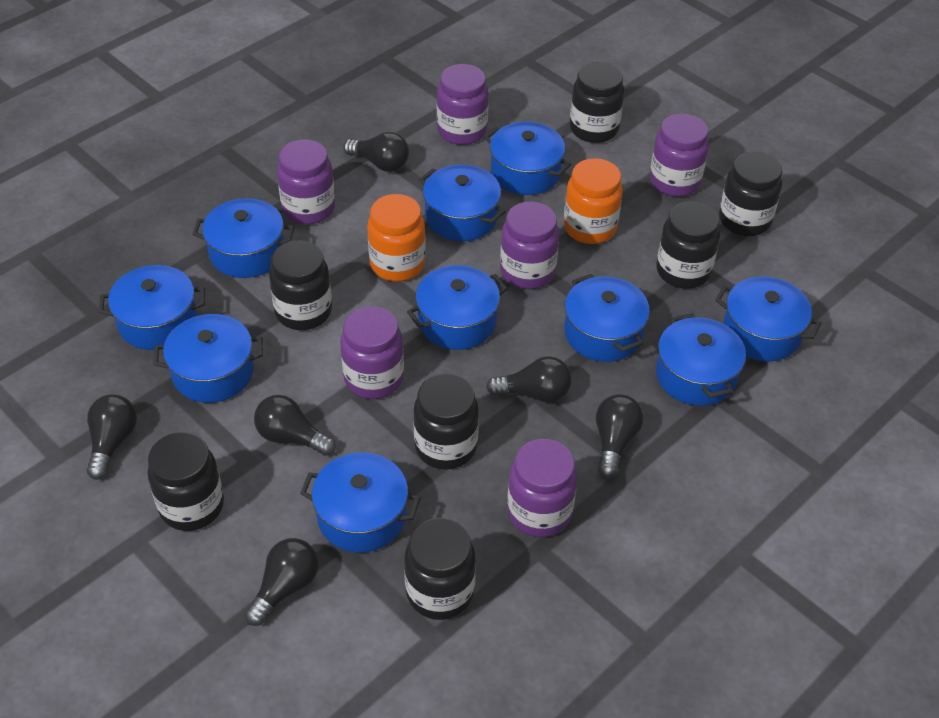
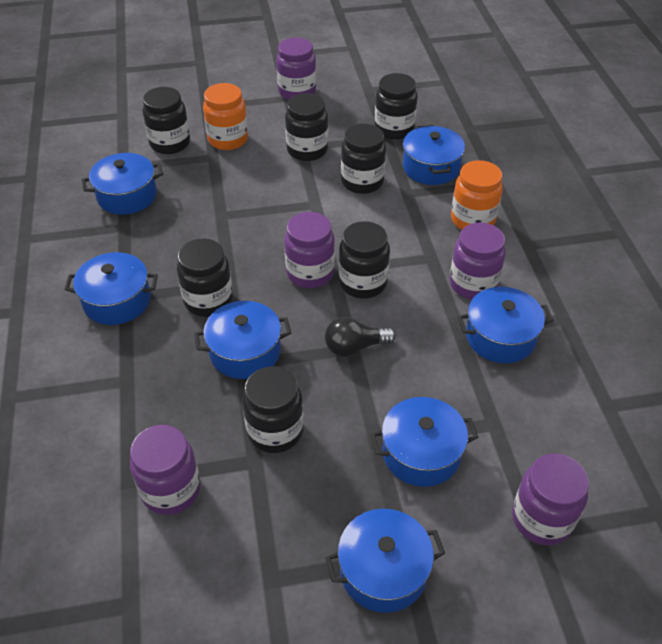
black light bulb: [87,394,137,480] [244,538,318,626] [254,395,336,456] [343,132,409,172] [486,356,572,403] [596,394,644,478] = 6 -> [325,317,396,357] = 1
blue pot: [99,265,205,350] [153,314,263,403] [192,198,294,278] [300,452,421,553] [407,265,508,350] [419,165,506,241] [484,122,571,195] [564,274,650,362] [656,313,746,406] [715,276,821,362] = 10 -> [65,252,158,325] [81,153,163,215] [194,301,291,379] [325,509,445,613] [370,397,478,487] [403,125,465,185] [457,287,553,363] = 7
purple jar: [277,139,335,224] [340,306,404,399] [437,64,489,145] [500,201,559,289] [507,439,577,537] [650,113,709,197] = 6 -> [130,425,201,515] [276,38,316,100] [284,212,335,288] [450,223,506,299] [512,453,589,545] = 5

